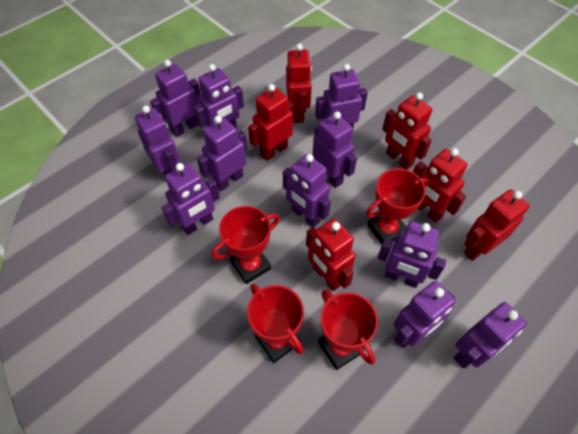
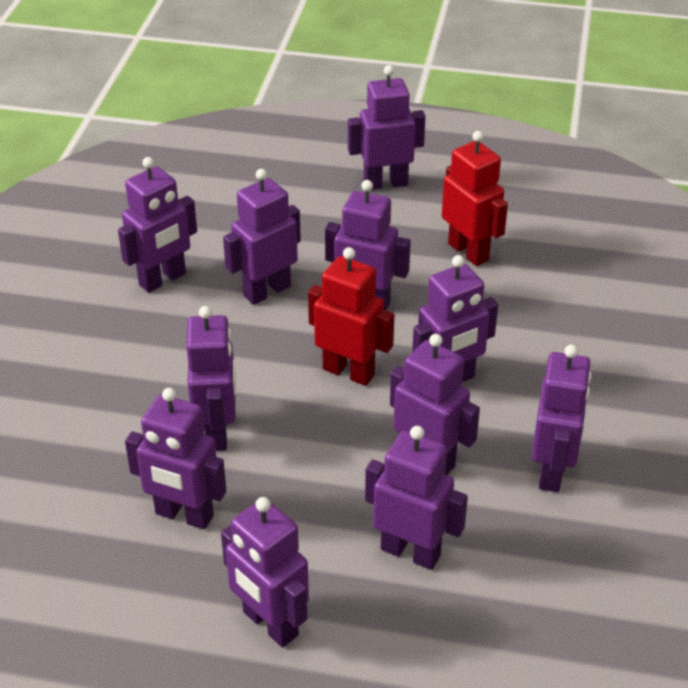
red robot: [248,84,294,161] [286,44,312,123] [306,219,355,291] [382,92,432,170] [413,148,468,223] [464,189,530,261] = 6 -> [308,247,394,386] [442,131,508,266] = 2
red trophy: [211,206,280,284] [247,284,304,363] [318,289,378,370] [366,168,429,244] = 4 -> none = 0

